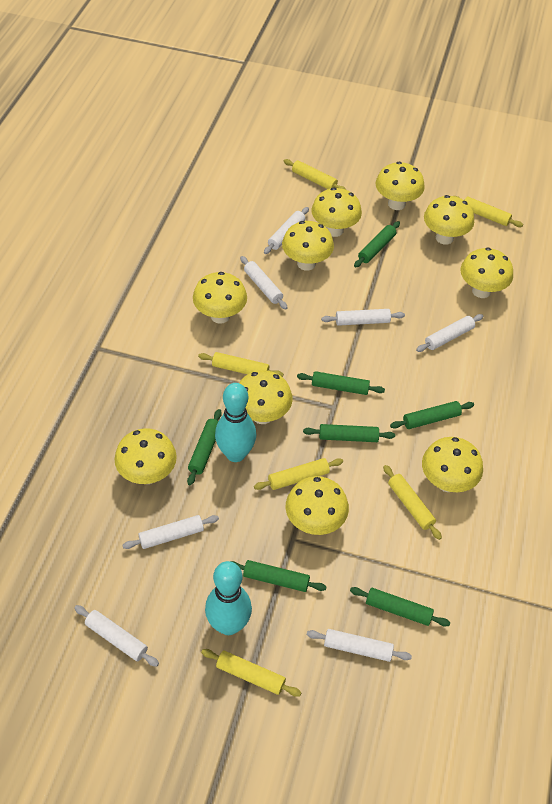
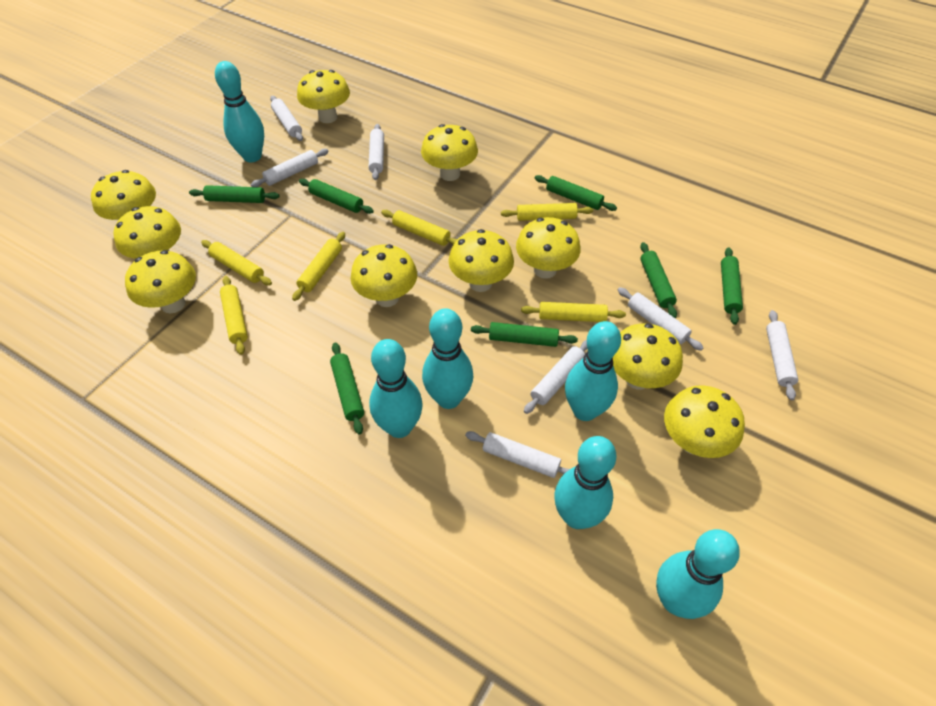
turquoise bowling pin: [205,561,252,635] [215,383,256,462] = 2 -> [215,61,264,162] [369,339,423,438] [422,308,473,409] [554,436,617,529] [565,321,621,421] [656,529,740,619] = 6

